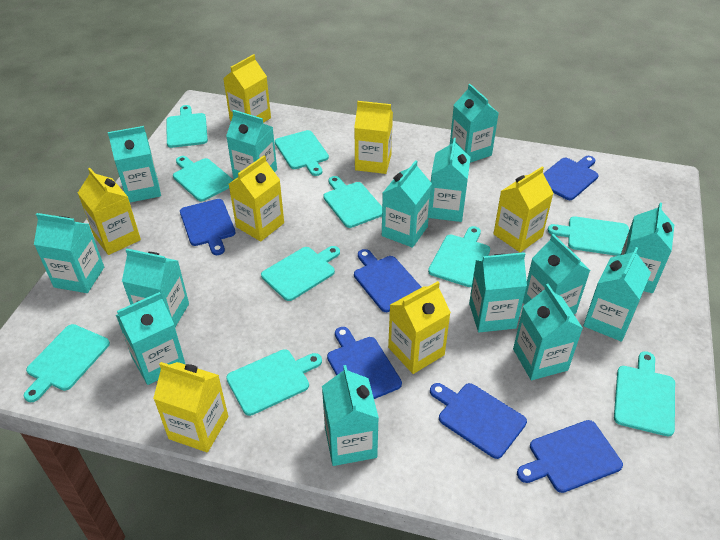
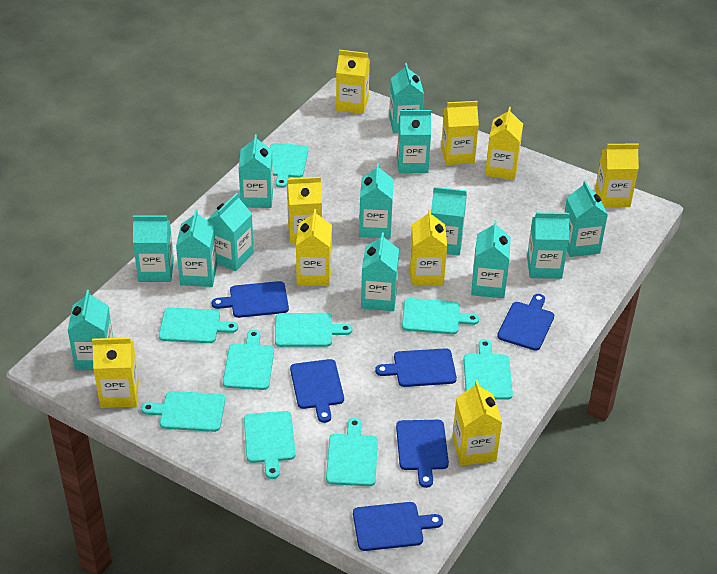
turquoise carton: [34,213,104,293] [108,126,161,202] [116,292,185,385] [122,249,189,327] [226,110,277,179] [322,365,379,466] [382,160,432,248] [429,138,471,222] [450,84,499,163] [469,252,527,332] [513,284,583,380] [523,234,590,314] [583,247,651,342] [621,203,674,293] = 14 -> [68,290,113,370] [133,215,174,282] [176,209,217,287] [207,193,254,271] [239,134,273,208] [359,163,394,238] [361,232,399,311] [389,63,424,133] [397,110,431,173] [431,187,467,255] [471,220,511,298] [527,212,570,279] [564,181,608,257] = 13
turquoise cutting board: [24,324,110,402] [166,105,208,148] [173,156,233,201] [226,349,322,416] [261,246,340,301] [275,130,329,176] [323,176,382,228] [428,226,490,287] [548,216,629,256] [614,351,675,436] = 10 -> [141,391,225,432] [159,307,238,343] [223,330,274,390] [244,411,296,479] [270,143,309,188] [275,313,352,347] [326,418,378,486] [402,298,479,334] [463,339,513,400] = 9
yellow carton: [78,168,141,255] [153,362,228,452] [223,54,271,123] [229,155,284,242] [354,101,393,174] [388,281,451,374] [493,167,554,252] = 7 -> [92,337,139,408] [287,177,322,244] [296,209,332,286] [336,50,370,114] [410,209,447,286] [441,101,479,165] [452,380,502,466] [485,107,523,180] [595,144,639,208] = 9

